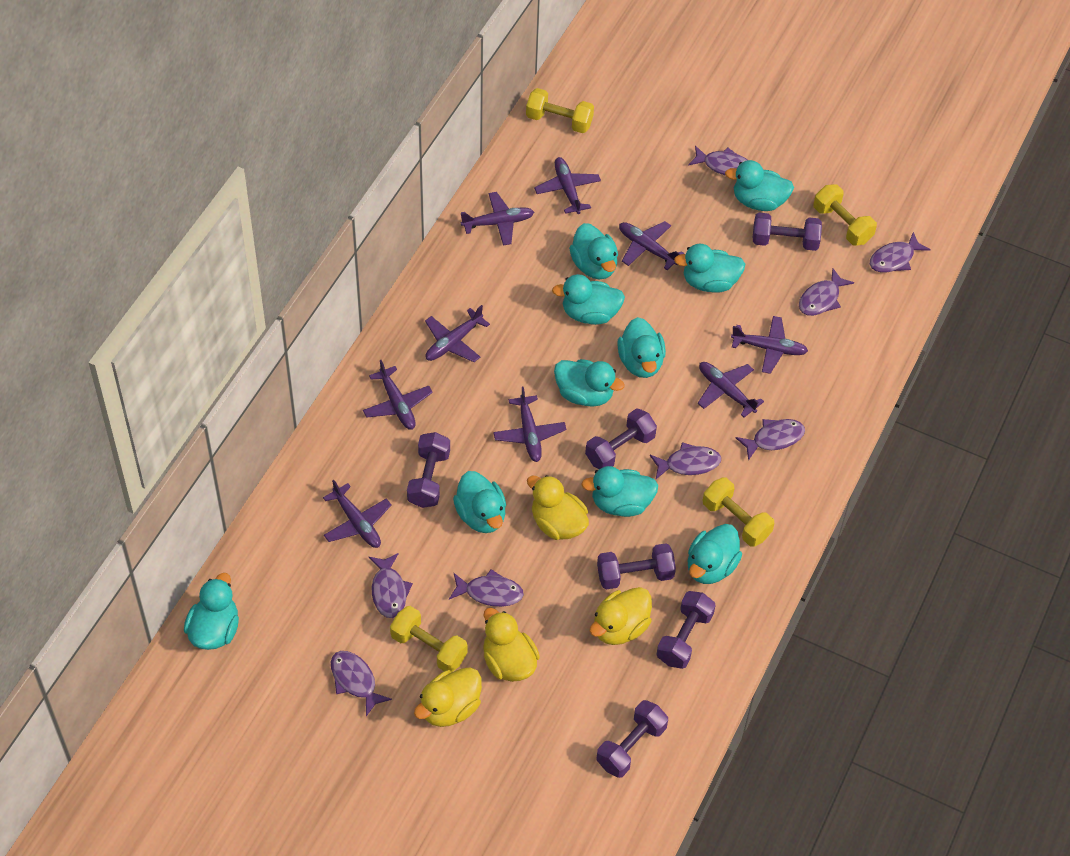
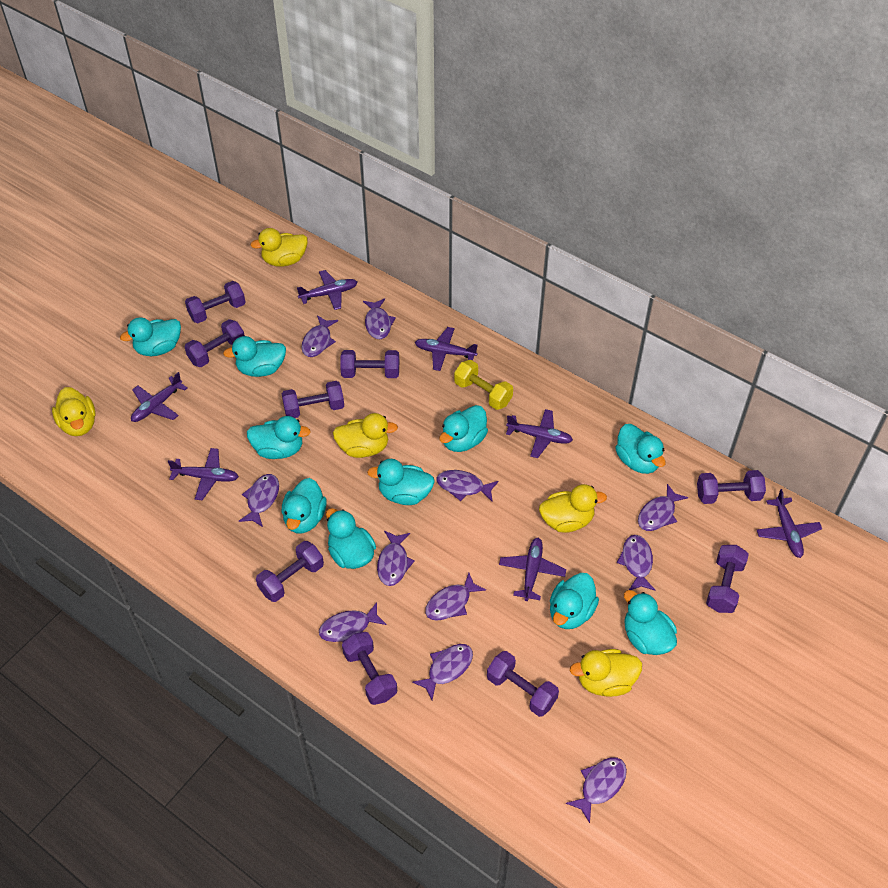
purple dumbbell: [407,432,450,508] [585,408,657,469] [597,543,676,589] [597,700,668,778] [657,591,716,669] [753,213,822,251] = 6 -> [185,281,246,323] [185,319,245,367] [256,541,324,602] [281,381,344,418] [340,350,399,378] [342,632,397,705] [487,651,559,717] [697,470,766,504] [706,545,749,613] = 9
purple fish: [331,651,392,716] [369,553,413,618] [449,569,524,607] [650,442,721,479] [688,145,747,176] [736,419,805,461] [799,268,854,316] [870,232,931,273] = 8 -> [239,474,279,527] [301,315,338,357] [319,602,387,642] [363,298,396,339] [377,531,415,586] [412,644,473,700] [425,573,486,621] [437,470,499,501] [566,757,627,823] [617,535,655,591] [638,484,688,531] = 11
purple plane: [323,480,392,548] [363,360,433,430] [425,305,490,362] [461,192,534,246] [493,386,566,462] [534,157,601,214] [619,221,684,270] [698,362,764,417] [731,316,808,374] = 9 -> [131,372,187,422] [168,448,239,500] [297,270,358,310] [415,327,478,371] [499,538,566,601] [506,409,573,458] [757,489,822,558] = 7
yellow duck: [414,667,482,727] [483,608,540,682] [527,475,589,540] [590,587,652,645] = 4 -> [52,387,96,436] [250,228,308,267] [333,413,398,458] [539,484,607,533] [570,649,642,697] = 5
yellow dumbbell: [390,606,468,672] [526,88,594,133] [703,478,775,547] [814,184,877,246] = 4 -> [454,360,513,410] = 1

